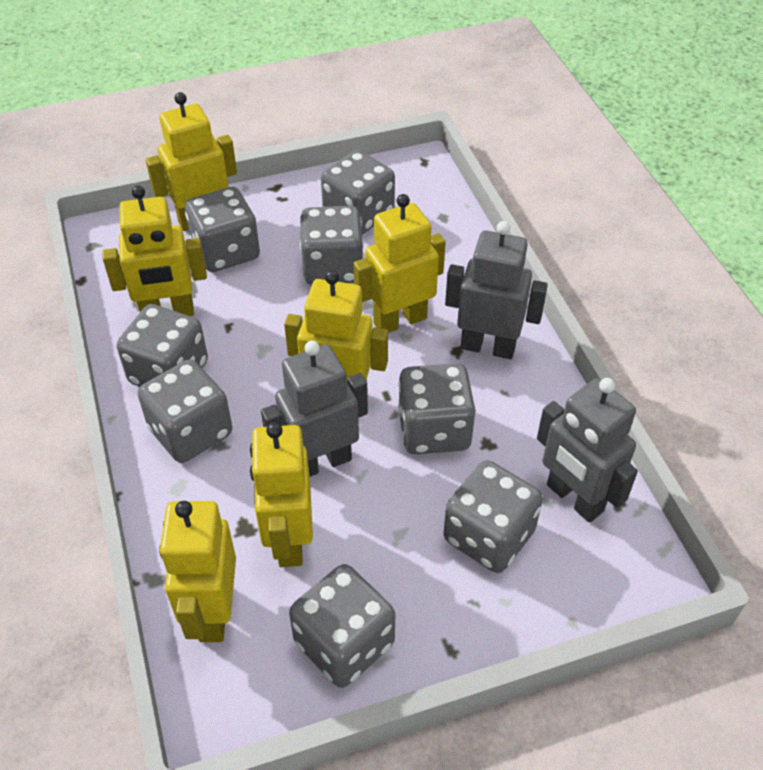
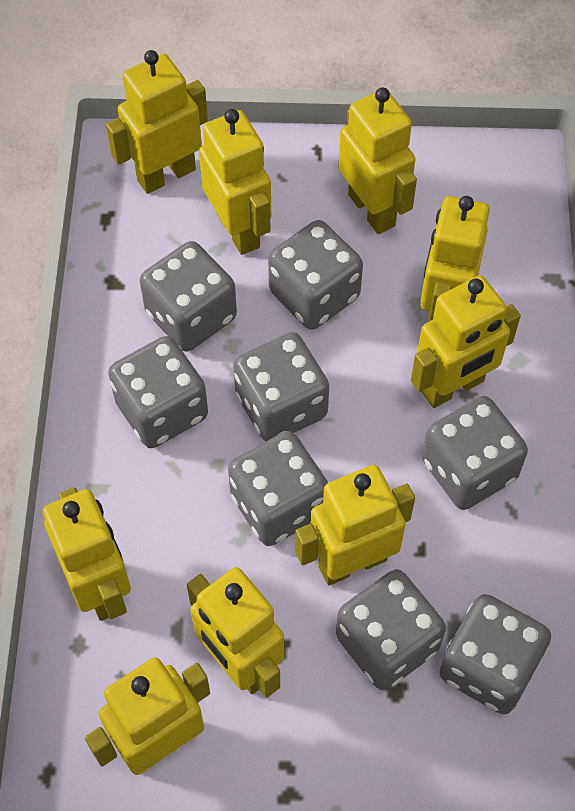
grey robot: [261,341,368,477] [445,221,548,359] [537,378,638,523] = 3 -> none = 0
yellow robot: [103,185,207,316] [145,92,237,231] [159,501,236,642] [250,422,313,567] [284,270,388,382] [353,194,446,333] = 6 -> [42,487,131,621] [85,658,210,775] [106,50,208,194] [187,567,284,698] [199,109,271,255] [295,465,415,586] [338,87,417,234] [411,275,521,408] [420,196,490,321] = 9

